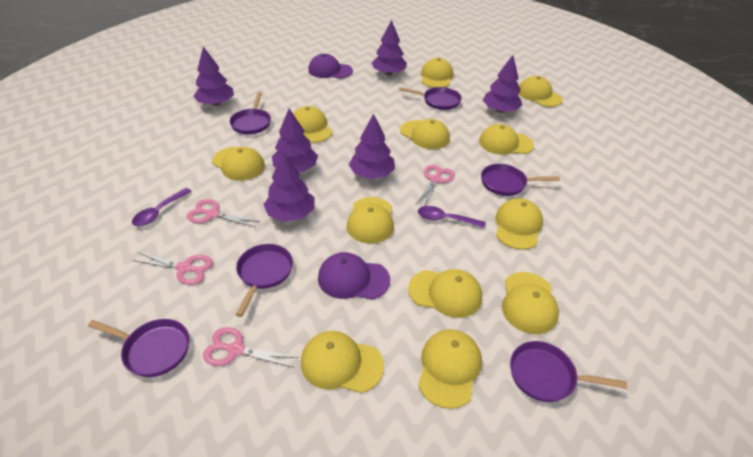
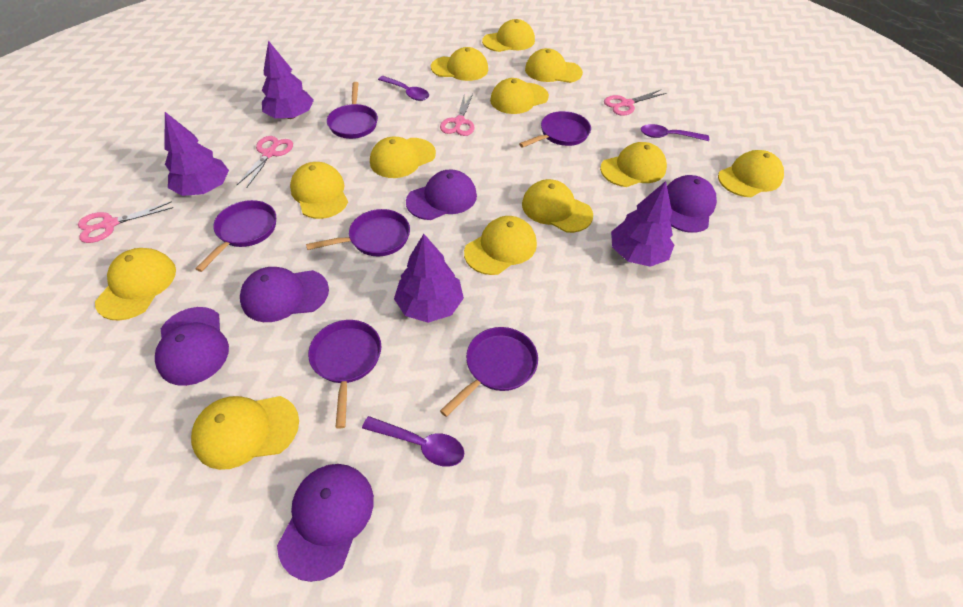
purple cap: [308,54,353,78] [318,252,390,299] = 2 -> [155,307,229,386] [240,267,329,322] [277,464,374,582] [406,169,477,220] [667,175,717,233] = 5
purple spoon: [132,188,192,226] [418,206,486,228] = 2 -> [362,416,464,467] [378,76,429,101] [641,124,709,141] = 3
purple tree: [193,47,234,106] [263,152,315,222] [272,108,318,172] [349,114,395,179] [372,20,407,75] [483,55,522,113] = 6 -> [164,112,229,196] [262,40,314,119] [394,234,464,323] [611,181,674,267] = 4

